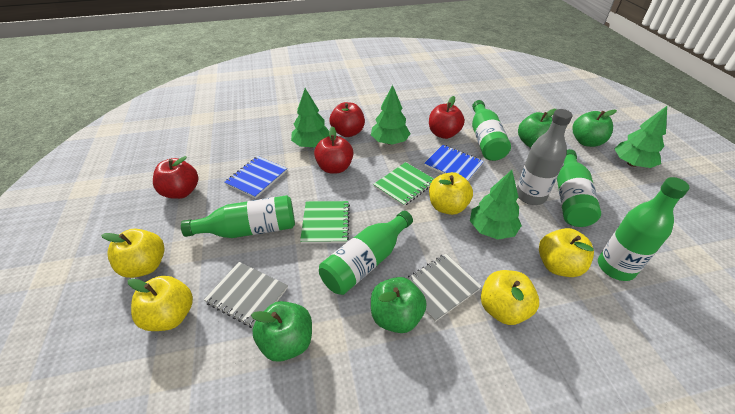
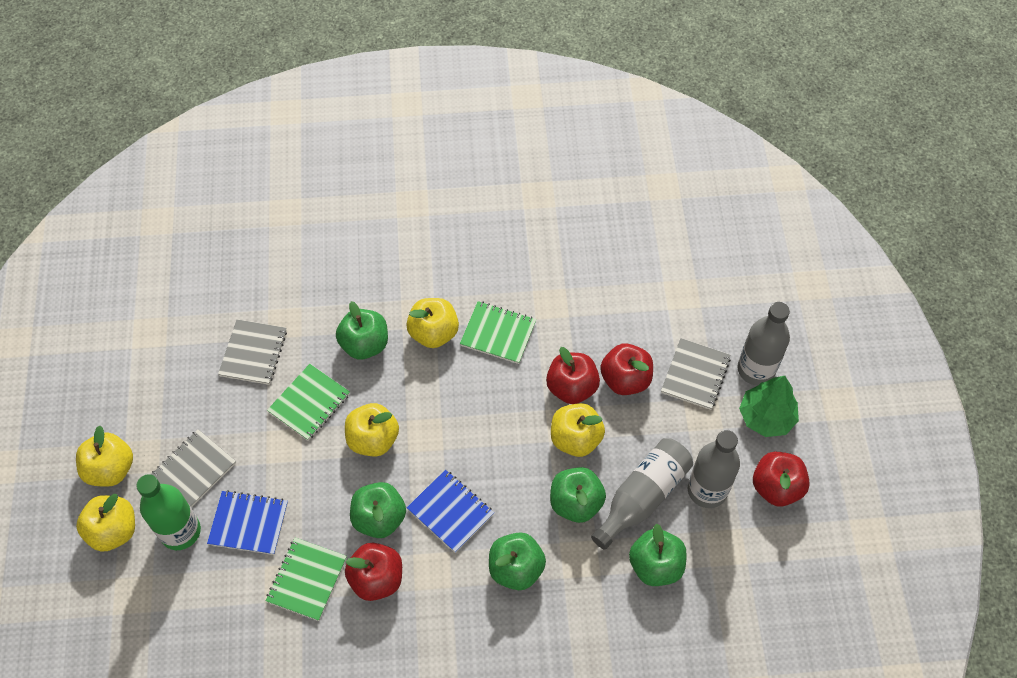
green apple: [251,301,312,362] [371,277,426,333] [518,109,557,148] [573,110,617,147] = 4 -> [336,301,388,360] [350,482,406,538] [489,532,546,590] [550,467,606,523] [629,523,687,586] = 5
green bottle: [181,195,295,238] [319,211,413,295] [472,100,511,161] [557,149,601,227] [598,177,690,281] = 5 -> [136,474,201,550] = 1
green notebook: [300,201,350,244] [373,162,434,207] = 2 -> [266,538,347,621] [267,364,350,441] [460,301,536,364] = 3
green tree: [291,88,329,148] [371,85,411,145] [470,170,522,240] [615,106,667,168] = 4 -> [739,376,799,437] = 1
grey bottle: [517,109,572,205] = 1 -> [591,438,693,550] [688,430,740,508] [737,302,790,386] = 3
grey notebook: [204,262,288,328] [407,254,482,322] = 2 -> [151,429,236,508] [218,319,287,385] [661,338,731,410] = 3

